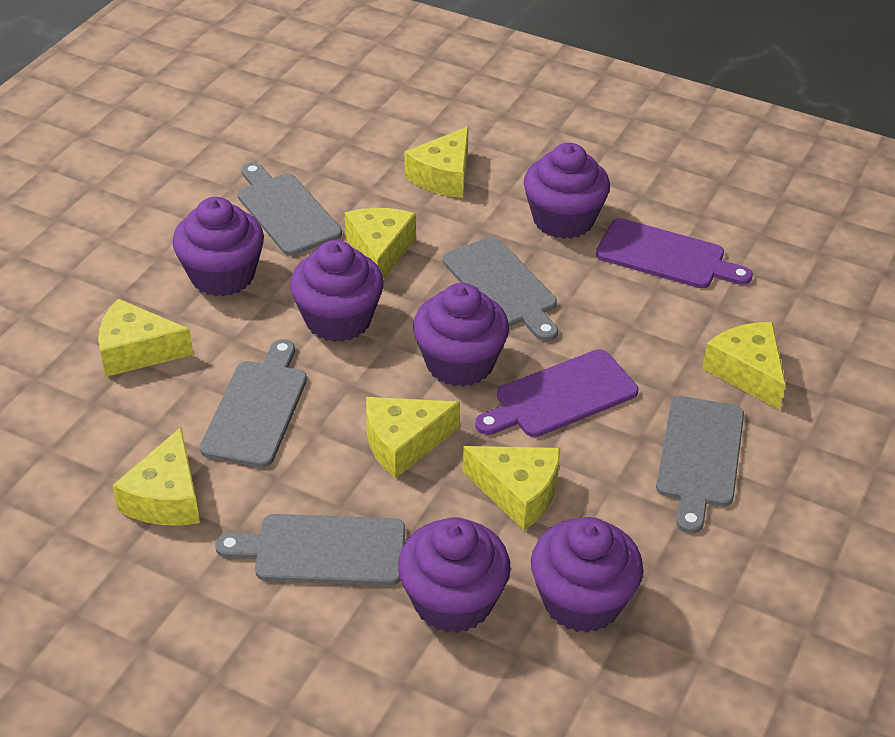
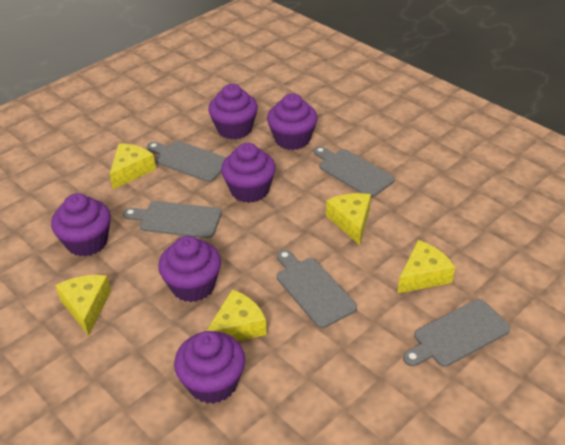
purple cutting board: [475,349,638,437] [596,218,753,288] = 2 -> none = 0
yellow cheese: [98,299,193,377] [112,427,200,525] [345,208,416,280] [366,397,460,478] [405,127,469,198] [462,446,560,530] [702,322,785,410] = 7 -> [55,275,111,335] [110,143,156,189] [206,289,267,341] [326,193,371,245] [397,240,455,293] = 5

